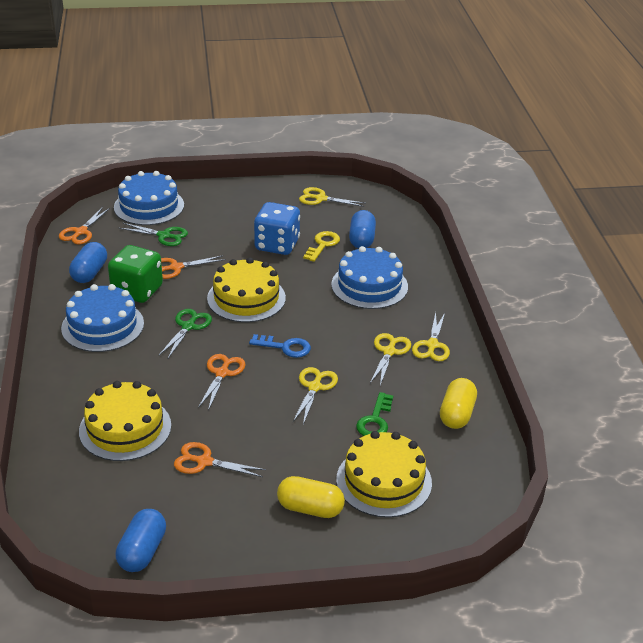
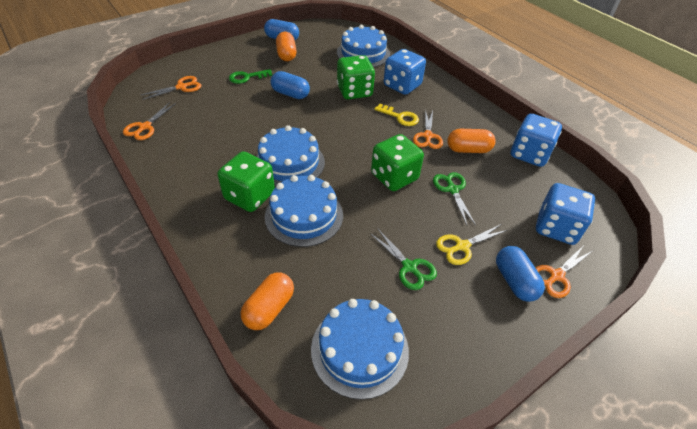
blue cake: [61,284,144,352] [114,171,184,225] [331,246,408,309] = 3 -> [256,125,325,187] [265,175,343,247] [311,299,409,400] [337,25,390,68] = 4
blue dice: [254,202,300,255] = 1 -> [384,49,426,95] [511,114,562,167] [536,183,595,245] = 3
blue key: [249,334,311,358] = 1 -> none = 0
green dice: [108,245,163,303] = 1 -> [217,151,275,212] [337,55,375,99] [371,134,424,191] = 3
orange capsule: none = 0 -> [241,272,294,330] [276,32,297,61] [447,129,496,153] = 3
yellow cake: [79,381,171,461] [207,257,286,322] [336,431,432,518] = 3 -> none = 0
yellow capsule: [277,476,345,518] [440,378,477,429] = 2 -> none = 0
yellow scissors: [293,367,338,425] [299,187,364,207] [370,333,411,385] [412,312,450,361] = 4 -> [436,224,508,265] = 1

